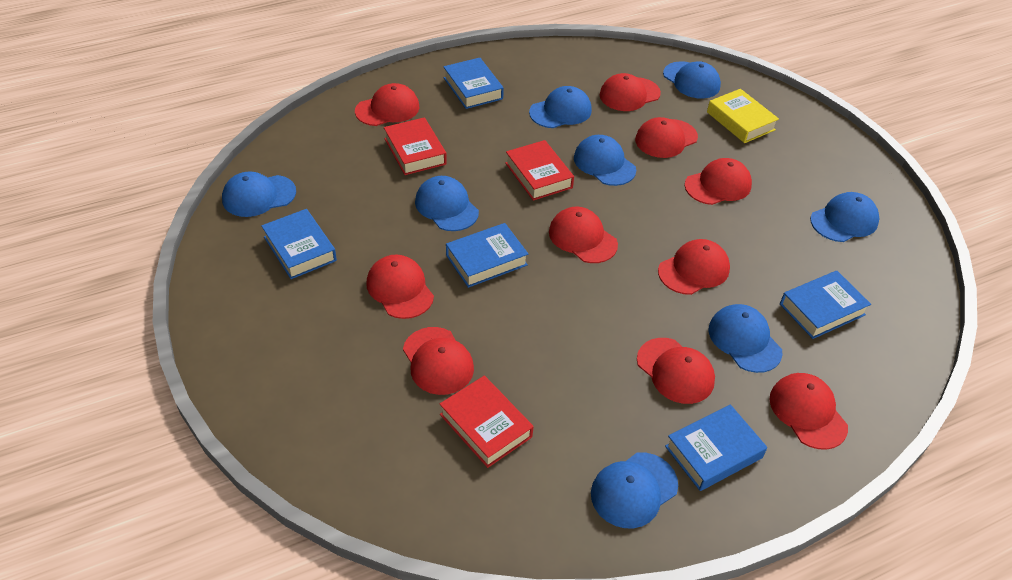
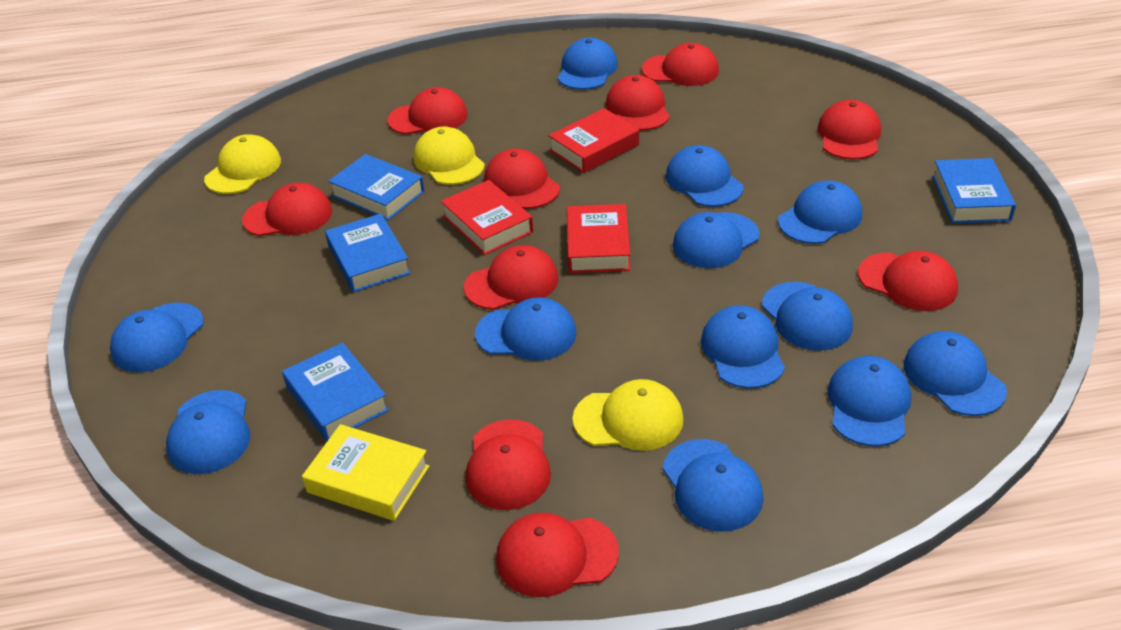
blue book: [261,209,337,279] [443,58,504,109] [446,223,528,288] [665,404,767,491] [780,271,871,339] = 5 -> [282,343,389,441] [325,214,411,292] [328,154,425,220] [932,158,1016,224] = 4
blue cap: [222,171,296,217] [415,176,479,231] [529,86,592,128] [574,135,636,186] [591,452,678,528] [663,61,721,99] [708,304,782,373] [810,192,879,242] = 8 -> [110,303,204,372] [166,390,251,474] [475,297,576,361] [558,38,618,90] [663,439,764,532] [666,145,743,207] [673,212,760,268] [701,305,785,389] [762,282,853,351] [778,181,862,244] [827,356,911,446] [904,331,1007,416] = 12
yellow cap: none = 0 -> [204,134,281,194] [413,126,485,185] [572,379,683,451] = 3

